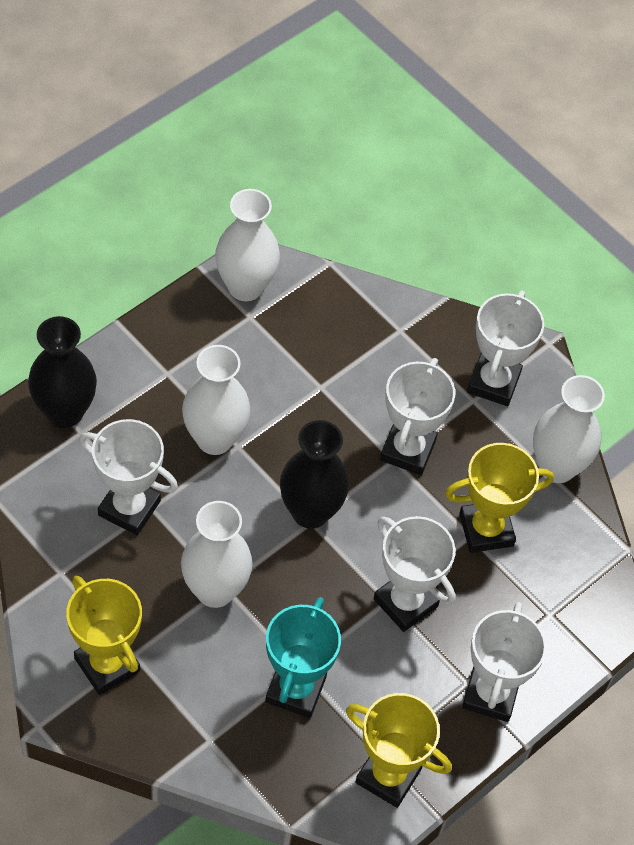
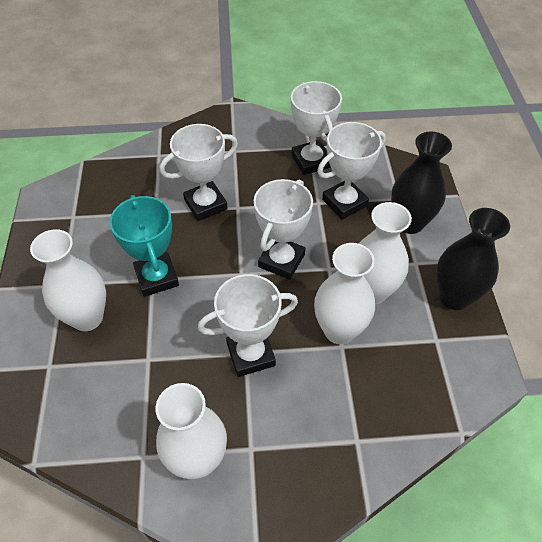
yellow trophy: [66,576,142,695] [346,693,452,808] [445,443,554,553] = 3 -> none = 0

